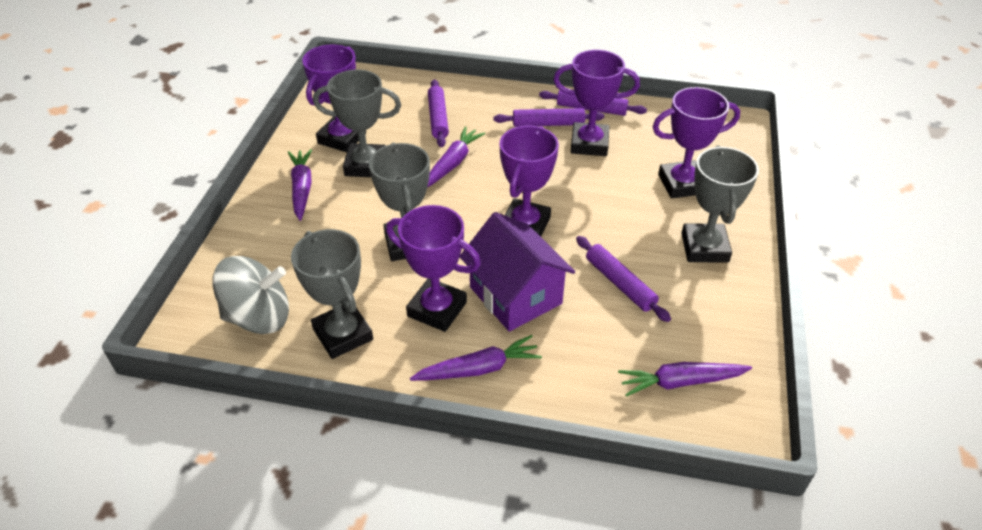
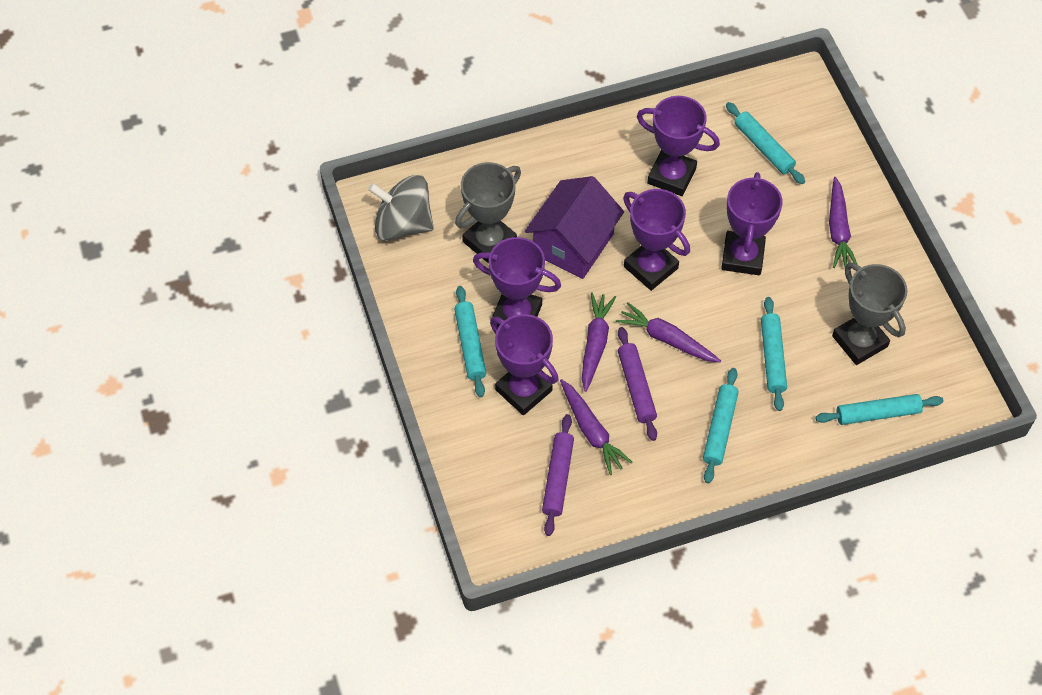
grey trophy: [291,229,373,359] [313,69,401,177] [369,143,430,261] [681,146,759,263] = 4 -> [455,162,521,263] [832,263,907,365] = 2
purple rolling pin: [428,79,449,147] [493,108,604,127] [539,90,647,116] [576,236,671,322] = 4 -> [542,414,574,536] [618,327,657,441] = 2
turquoise rolling pin: none = 0 -> [454,286,486,397] [703,368,739,484] [726,102,805,184] [761,297,787,411] [815,394,944,425] = 5

